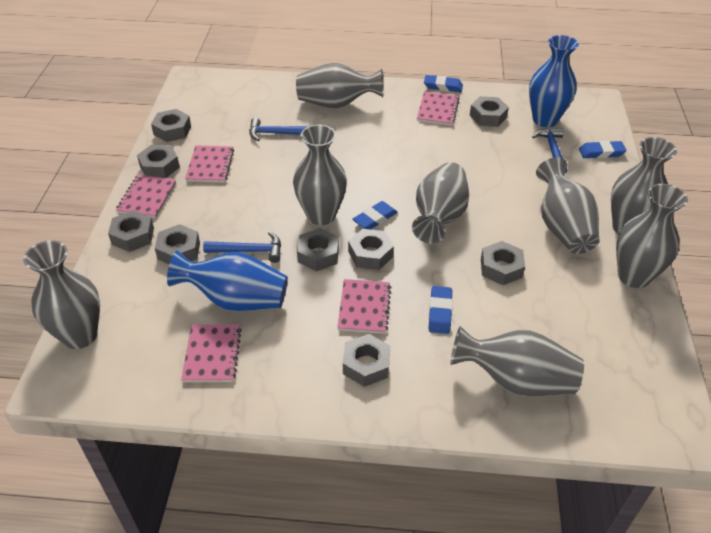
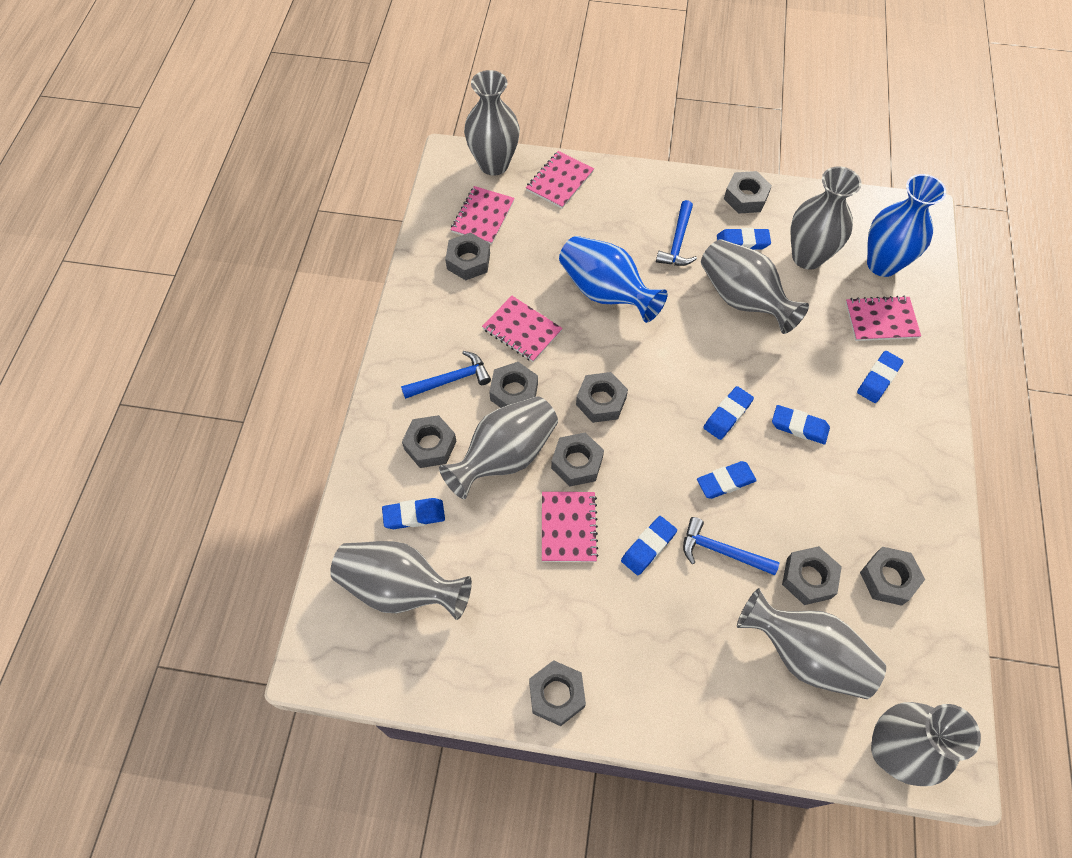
blue eraser: [352,201,398,229] [424,75,463,92] [429,286,453,334] [579,141,627,158] = 4 -> [382,498,445,529] [621,516,677,575] [697,461,757,499] [703,386,754,440] [717,228,771,250] [772,405,830,444] [857,351,904,403] = 7
grey vase: [23,240,100,349] [293,125,347,225] [296,62,384,108] [412,162,469,244] [450,326,584,396] [536,157,599,254] [611,137,677,234] [616,184,688,288] = 8 -> [330,541,472,620] [439,396,558,499] [464,70,520,176] [701,239,809,334] [737,588,886,699] [790,166,862,270] [871,702,981,786] = 7

